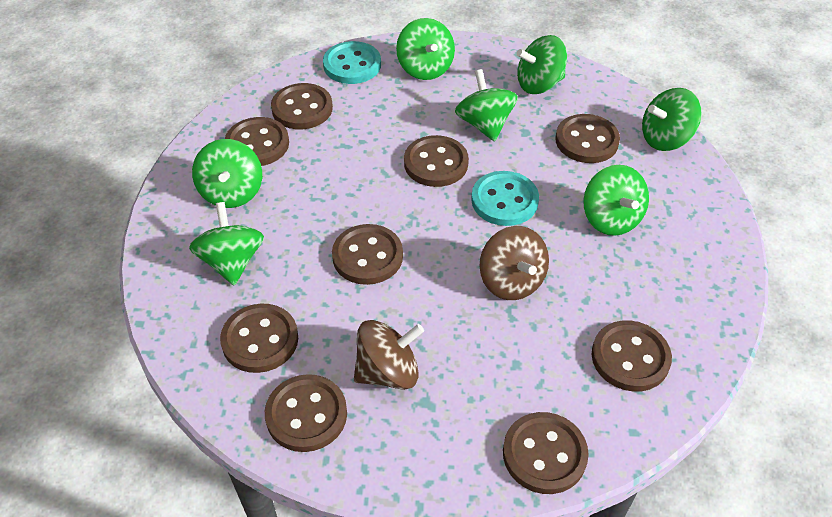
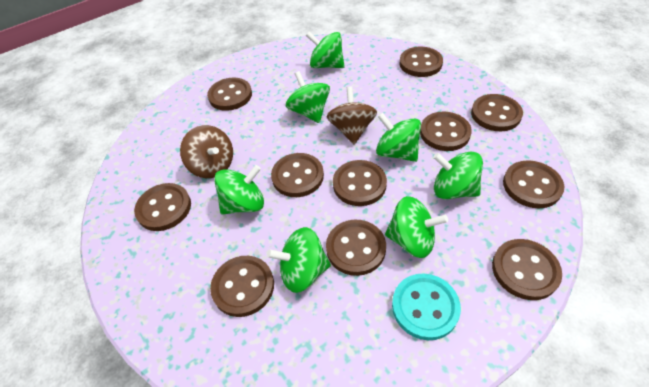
brown button: [220,304,298,373] [225,117,289,166] [265,374,347,452] [271,83,333,129] [332,224,403,285] [404,135,469,187] [503,412,589,494] [555,114,620,163] [592,320,672,392] = 9 -> [134,183,191,231] [207,78,252,111] [210,256,274,317] [271,153,324,197] [326,220,386,276] [333,160,387,206] [399,47,443,77] [420,112,472,151] [471,94,523,131] [492,239,562,300] [503,160,564,208] = 11
turquoise button: [323,41,381,84] [471,171,539,226] = 2 -> [392,273,461,340] = 1

